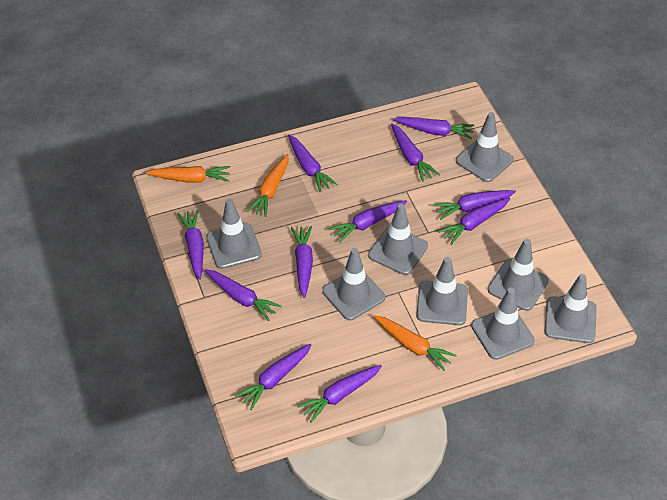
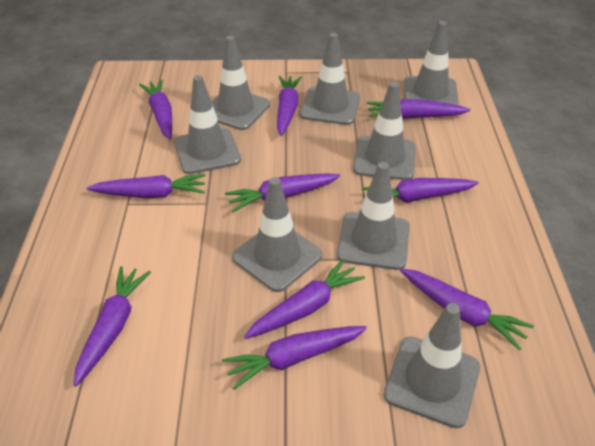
orange carrot: [146,166,230,183] [247,154,289,217] [373,315,456,371] = 3 -> none = 0
purple carrot: [178,210,204,280] [204,269,282,321] [235,344,311,410] [288,134,338,192] [291,226,313,298] [297,365,382,423] [329,200,407,243] [391,123,440,182] [393,117,475,139] [433,190,516,220] [438,198,510,245] = 11 -> [74,266,151,386] [87,174,206,198] [139,80,172,140] [222,326,367,390] [225,173,340,212] [244,258,365,339] [277,76,302,136] [362,178,479,203] [367,99,471,119] [400,268,534,350] = 10

